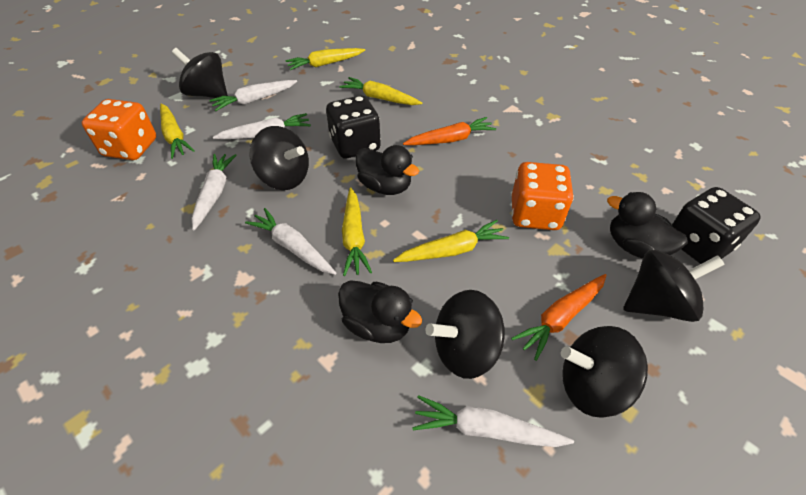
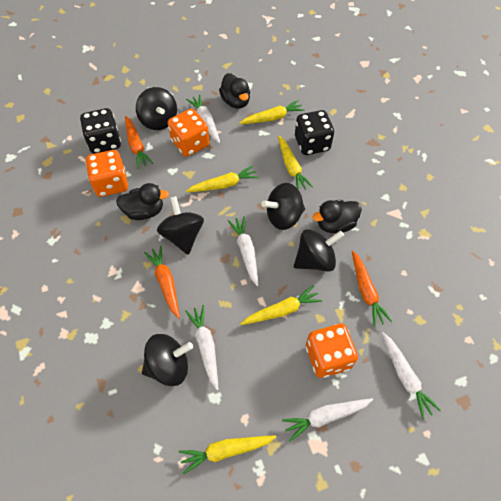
orange carrot: [403,117,496,145] [511,274,606,361] = 2 -> [125,116,153,169] [144,246,180,319] [352,251,393,327] = 3
orange dice: [82,99,156,160] [511,162,574,230] = 2 -> [86,150,128,197] [168,109,210,157] [306,324,358,378] = 3

